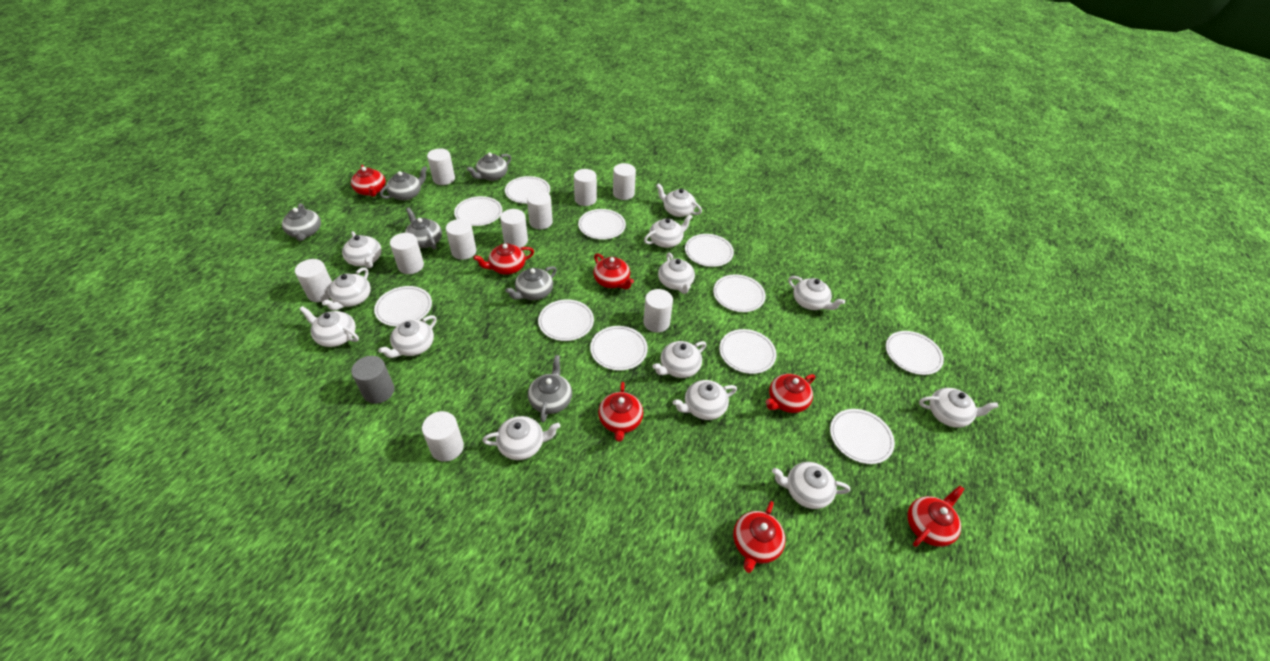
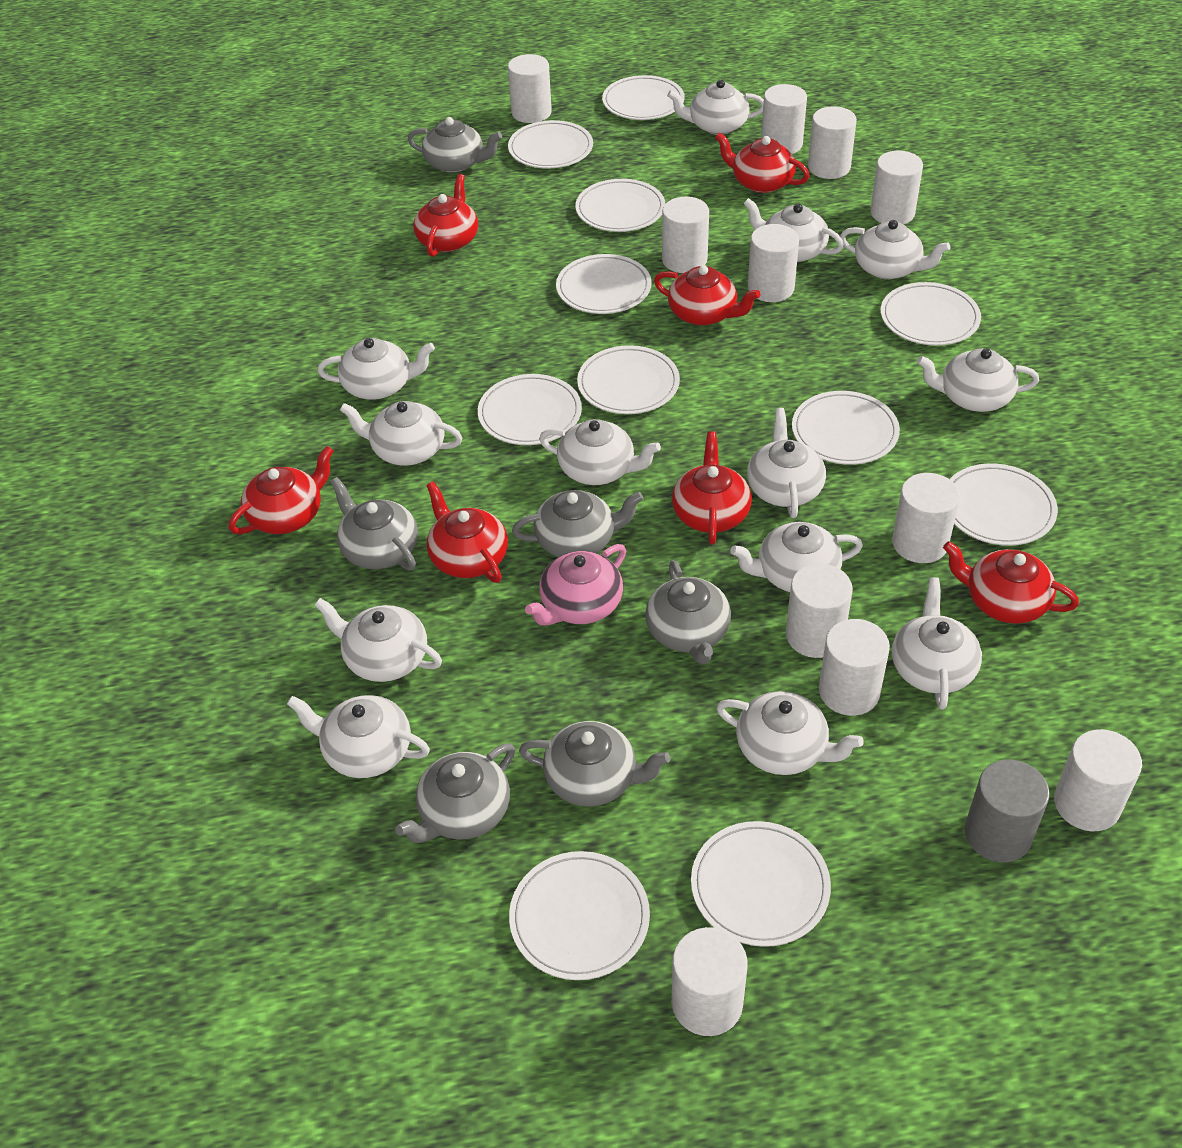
pink teapot: none = 0 -> [525,544,626,626] = 1
white cylinder: [295,259,332,302] [390,233,424,274] [422,411,464,462] [427,148,455,185] [446,219,476,260] [500,209,528,248] [527,191,553,229] [574,169,597,206] [613,163,636,200] [643,289,673,332] = 10 -> [508,54,552,123] [662,197,709,273] [672,927,748,1036] [748,224,799,302] [761,84,807,154] [786,564,853,658] [808,106,857,179] [819,619,890,716] [870,151,923,224] [892,473,960,563] [1054,729,1142,831] = 11

